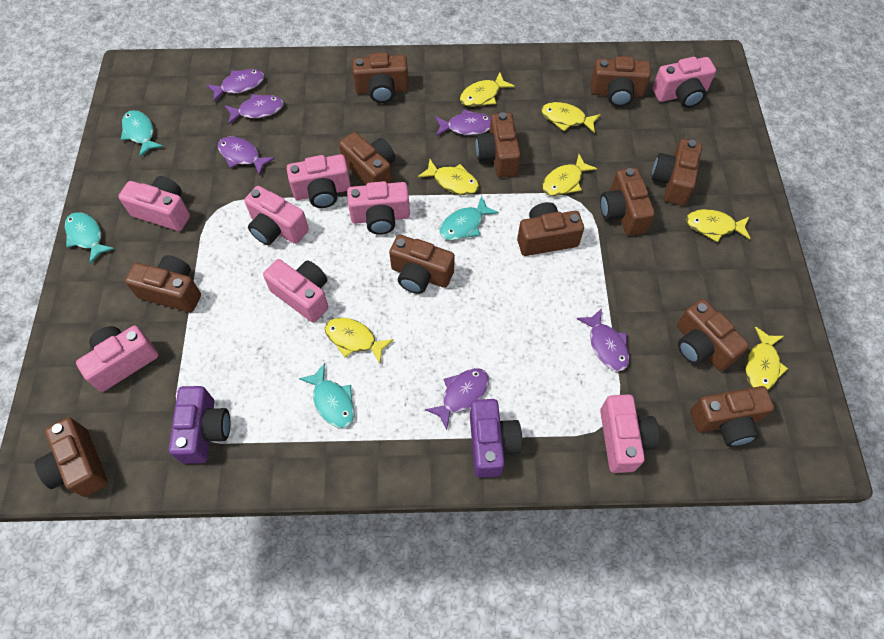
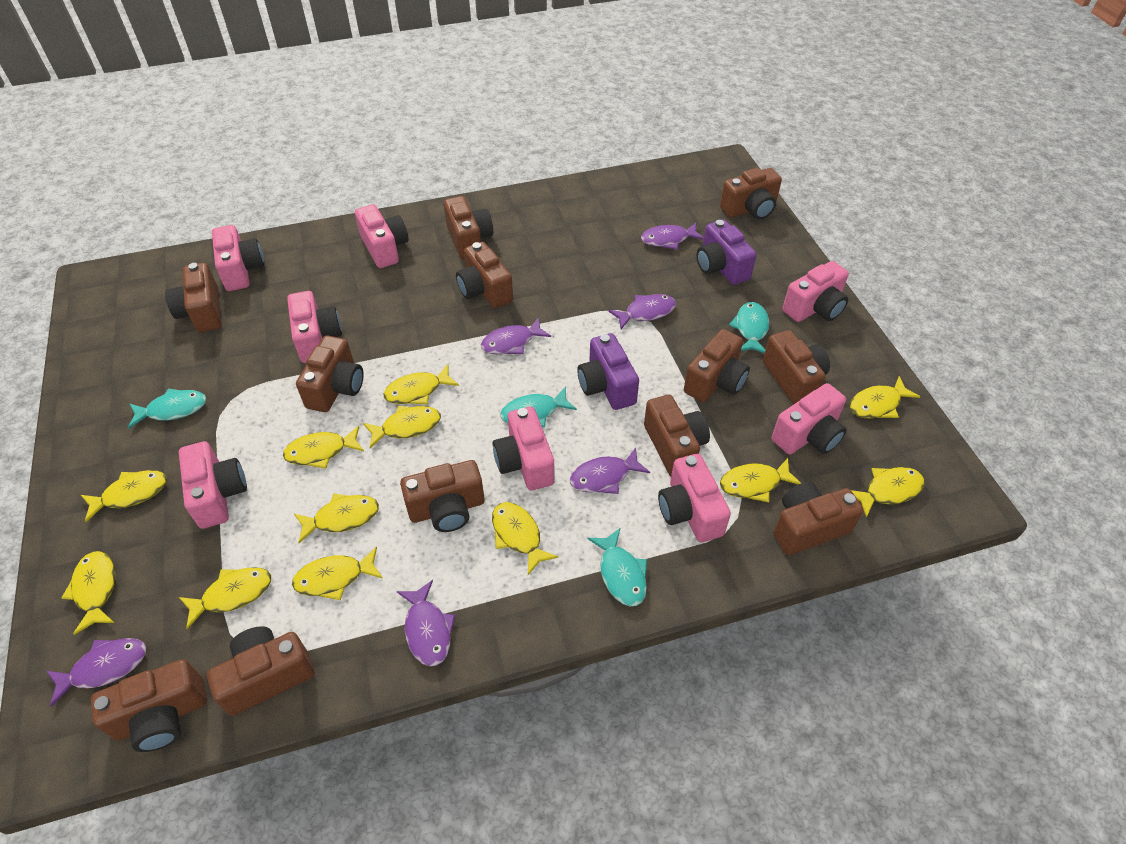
yellow fish: [325,318,394,363] [418,159,479,195] [460,73,514,107] [541,102,601,133] [542,154,597,196] [686,209,751,242] [745,326,788,390] = 7 -> [61,551,115,635] [81,470,167,522] [179,567,271,629] [283,426,364,469] [292,547,383,600] [294,493,379,543] [363,406,441,448] [384,364,459,404] [492,502,558,575] [720,458,801,502] [850,376,921,418] [851,467,924,517] = 12

